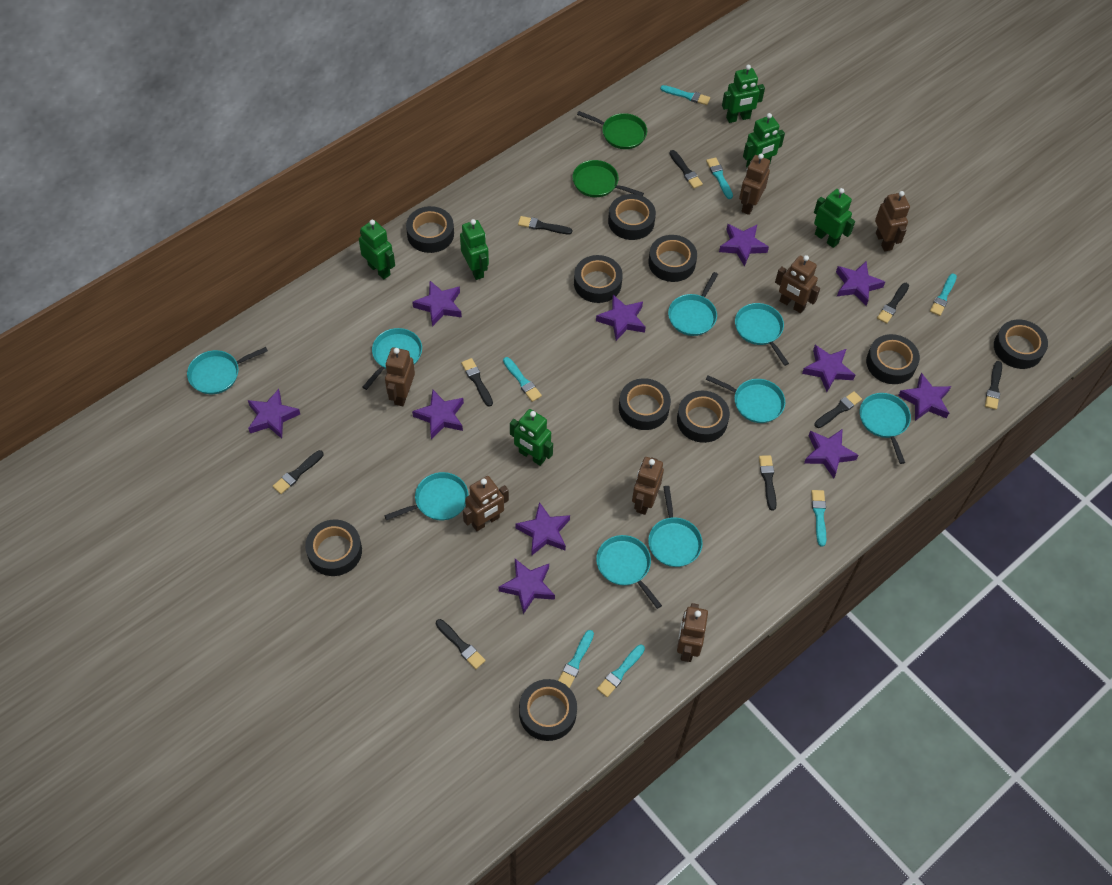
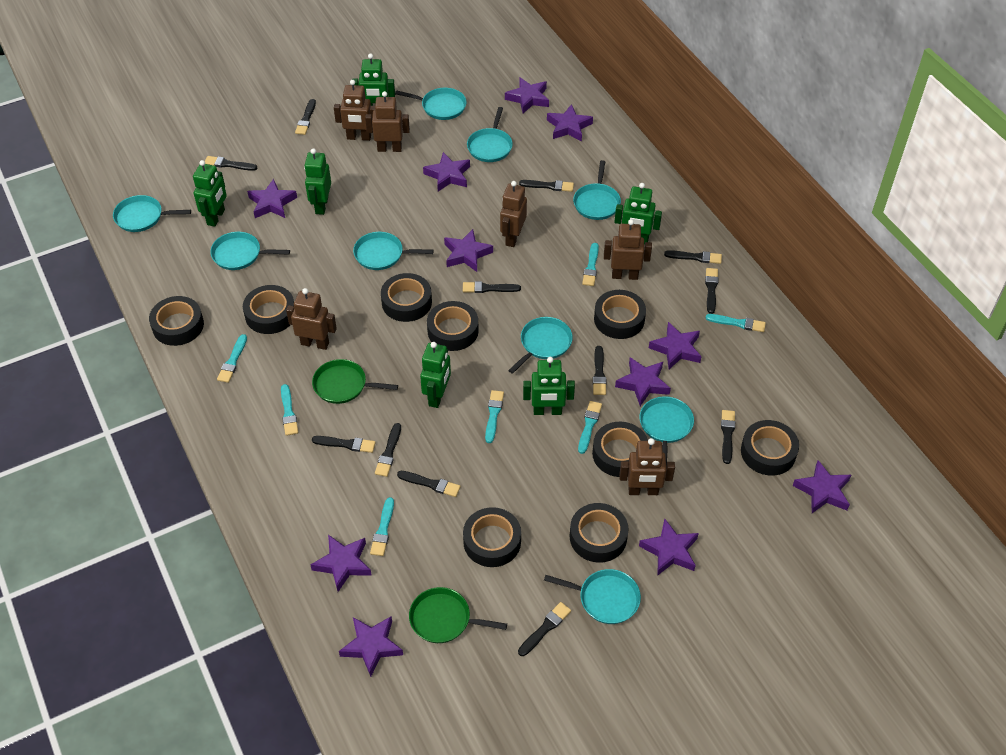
black brush: [273,450,324,494] [436,619,486,669] [461,358,493,407] [518,216,572,234] [669,150,703,189] [759,455,777,510] [814,391,862,428] [877,283,909,324] [985,361,1002,410] = 9 -> [205,156,257,171] [295,99,316,135] [312,436,376,453] [375,423,401,477] [397,471,461,497] [463,281,521,293] [518,602,571,656] [519,180,574,192] [593,346,606,395] [664,250,722,264] [705,268,718,314] [721,410,735,464] = 12
black tape: [305,520,362,576] [406,206,454,253] [519,679,577,741] [574,255,623,303] [608,194,656,240] [619,378,671,430] [648,235,697,282] [677,391,730,443] [866,334,920,384] [994,320,1048,369] = 10 -> [149,296,204,346] [243,285,294,334] [381,273,432,322] [427,301,479,351] [463,507,521,567] [570,503,629,563] [592,422,648,477] [594,290,646,339] [741,420,799,476] = 9
brown robot: [385,347,415,406] [463,476,509,531] [632,457,664,515] [677,603,708,662] [739,154,770,215] [775,255,820,313] [875,191,910,252] = 7 -> [286,288,337,350] [334,80,375,141] [365,91,410,152] [500,181,527,247] [604,219,652,280] [619,438,675,495] = 6

